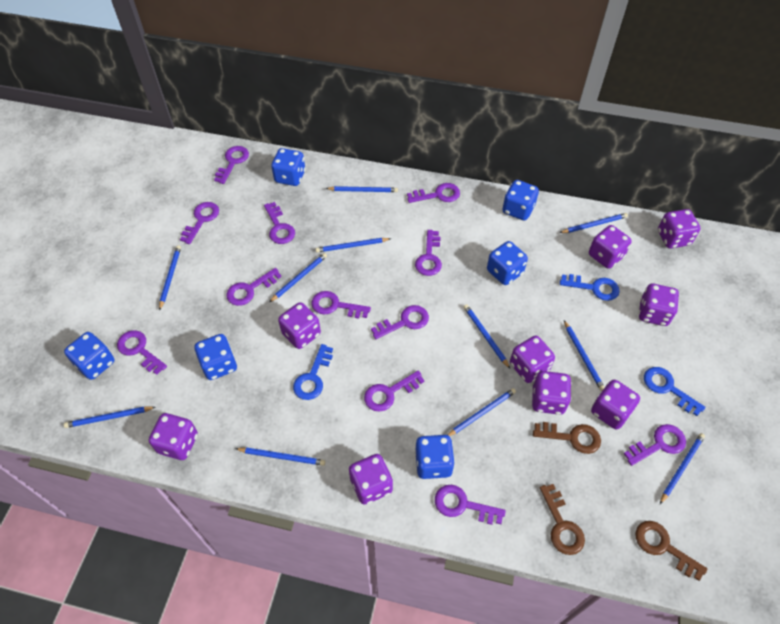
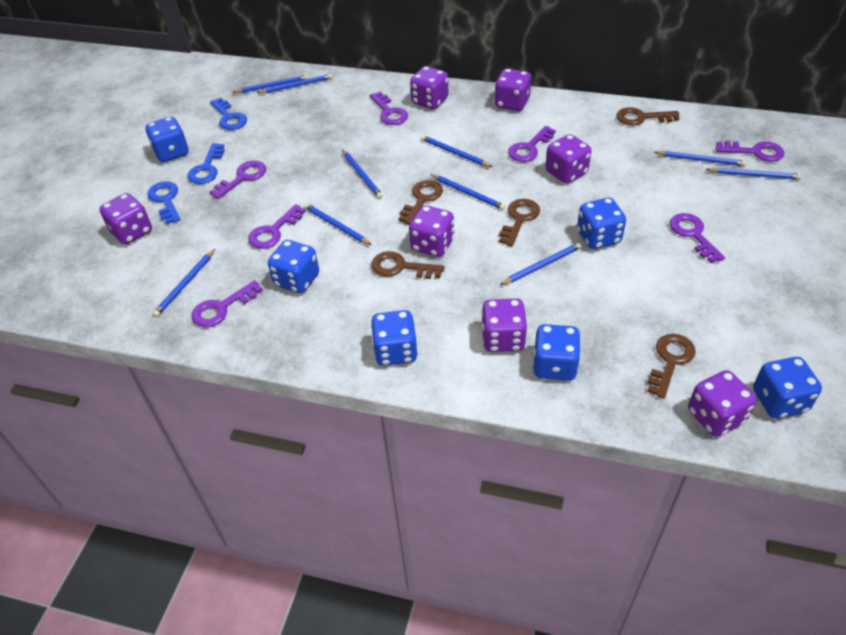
blue pencil: [64,407,155,428] [159,245,181,311] [235,447,325,466] [269,253,327,302] [316,238,391,252] [326,186,398,192] [447,388,516,436] [464,304,510,368] [560,213,628,233] [564,320,605,391] [660,433,705,504] = 11 -> [152,249,215,317] [233,75,308,93] [257,74,332,93] [304,203,372,245] [342,150,383,198] [421,135,492,167] [430,174,505,210] [500,242,582,285] [654,151,747,166] [706,167,802,180] = 10
brown key: [533,422,601,454] [540,484,585,555] [635,521,708,581] = 3 -> [371,251,444,279] [399,180,443,225] [499,199,540,246] [617,107,680,125] [647,334,696,399] = 5
purple dice: [149,413,198,460] [278,302,321,349] [349,454,393,505] [510,336,555,383] [532,371,572,415] [589,225,632,269] [591,380,640,429] [638,284,679,326] [658,209,701,248] = 9 -> [100,193,152,245] [409,205,454,257] [410,66,449,109] [481,299,527,352] [494,69,531,111] [546,134,591,184] [688,370,756,437] = 7
purple key: [117,330,167,375] [180,202,219,244] [214,146,249,184] [226,268,281,306] [264,202,295,244] [311,291,371,319] [364,371,425,411] [371,305,429,339] [407,183,460,203] [415,230,442,276] [435,485,506,525] [624,424,686,466] = 12 -> [192,280,263,327] [210,161,266,199] [248,204,306,249] [370,92,408,125] [508,126,556,162] [670,213,725,263] [716,141,784,162] = 7

